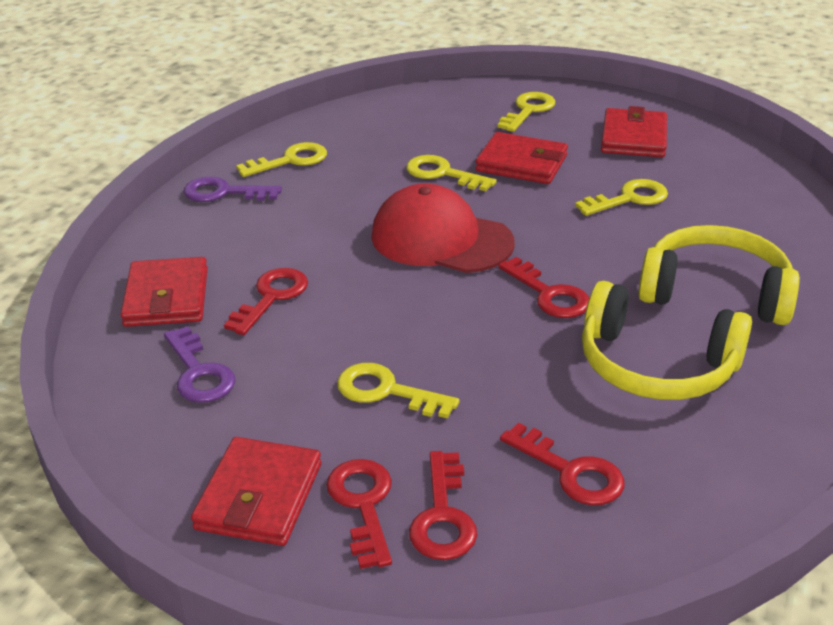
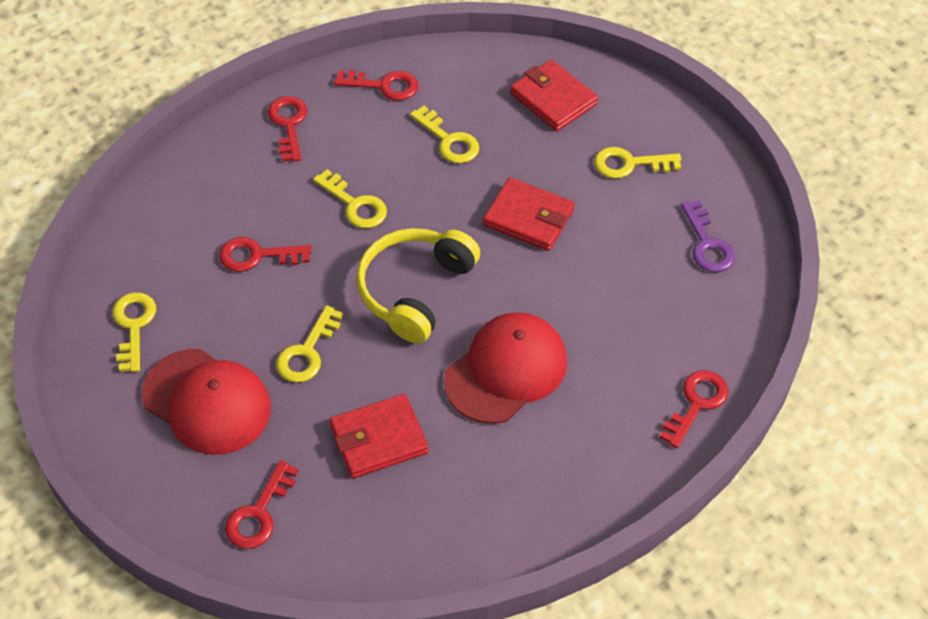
purple key: [164,326,236,403] [184,177,282,202] = 2 -> [681,200,735,272] = 1
red cap: [371,183,515,273] = 1 -> [142,349,271,455] [444,312,567,424] = 2
red wallet: [121,257,208,327] [191,437,321,546] [475,132,568,184] [601,106,667,157] = 4 -> [330,394,429,478] [483,177,574,251] [510,60,598,131] = 3
yellow headphones: [582,281,752,400] [638,225,800,325] = 2 -> [356,228,480,343] = 1

